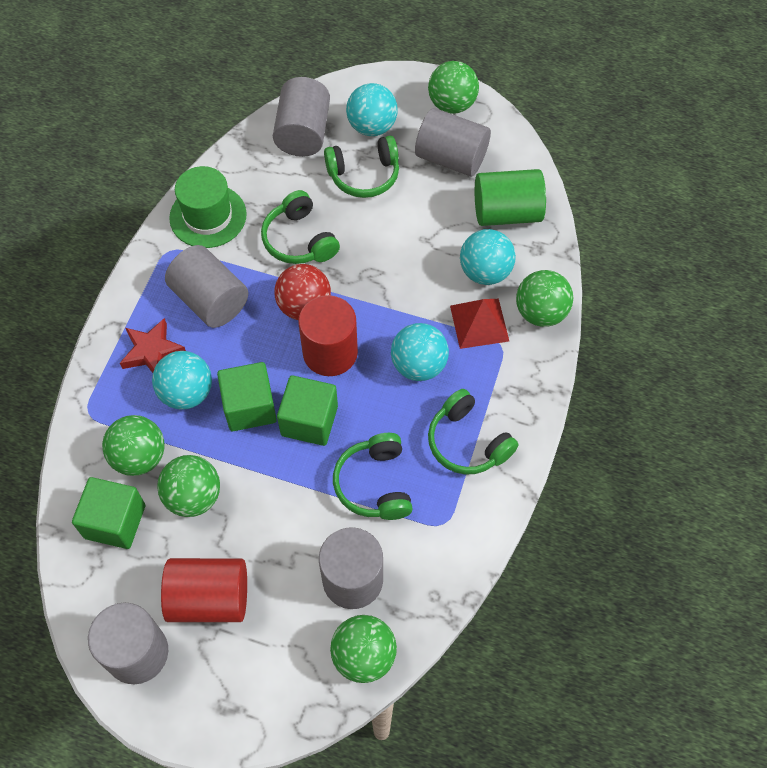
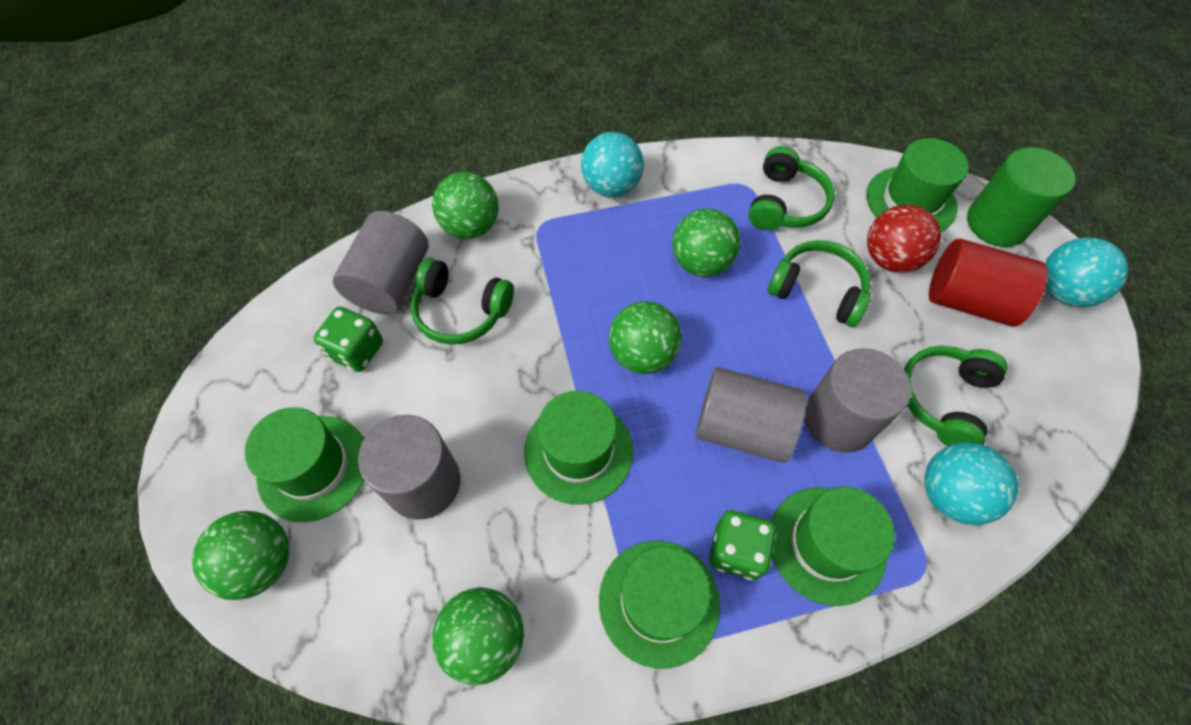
green cube: [72,477,145,549] [217,362,277,431] [277,375,338,446] = 3 -> none = 0
green dice: none = 0 -> [314,307,383,372] [709,510,776,580] = 2
green hat: [169,166,247,248] = 1 -> [245,407,364,522] [524,391,633,505] [599,541,720,668] [771,487,895,606] [866,138,969,232] = 5
grey cylinder: [88,603,168,684] [165,245,248,328] [273,77,330,157] [319,527,383,609] [415,108,491,176] = 5 -> [333,211,429,315] [358,415,461,520] [696,367,807,463] [804,348,911,453] = 4
red cylinder: [161,558,247,622] [298,295,358,376] = 2 -> [929,239,1048,327] = 1
red pyramid: [450,299,509,349] = 1 -> none = 0
red star: [120,318,186,373] = 1 -> none = 0
turquoise ball: [152,351,212,410] [346,83,398,136] [391,323,449,381] [460,229,516,285] = 4 -> [581,132,644,197] [925,442,1018,525] [1045,238,1128,307] = 3

